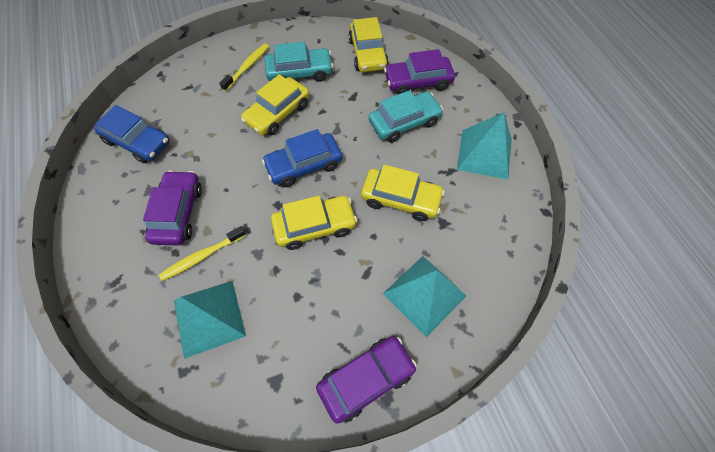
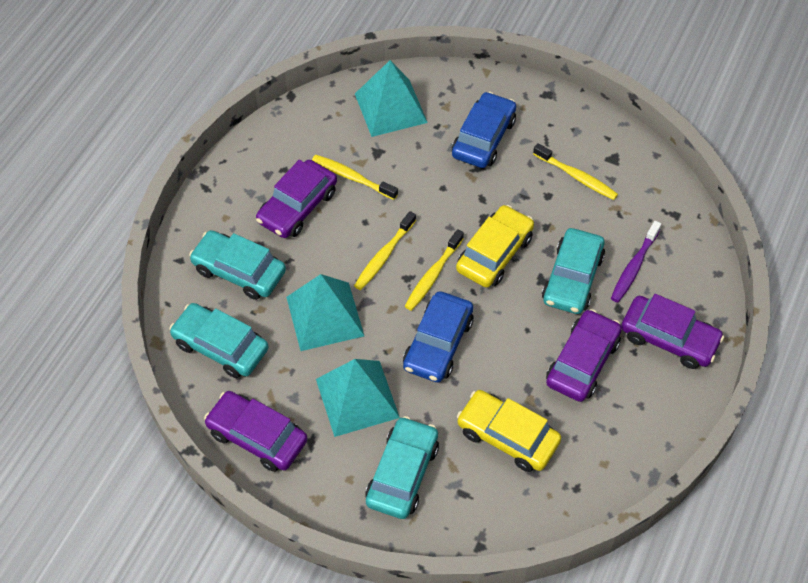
purple car: [143,170,202,246] [316,336,417,424] [384,49,455,94] = 3 -> [204,391,308,472] [256,160,337,238] [546,309,622,402] [621,294,724,369] = 4
purple toothbrush: none = 0 -> [611,221,661,302] = 1
turquoise car: [265,42,333,82] [369,90,443,142] = 2 -> [169,303,269,378] [189,230,286,300] [365,416,439,519] [542,228,605,314] = 4
yellow car: [241,74,310,135] [271,196,357,250] [349,17,388,72] [361,165,445,221] = 4 -> [456,205,534,288] [457,390,561,472] = 2
yellow toothbrush: [159,226,246,281] [219,44,269,91] = 2 -> [312,155,398,200] [354,211,416,290] [405,229,464,311] [533,143,618,200] = 4

